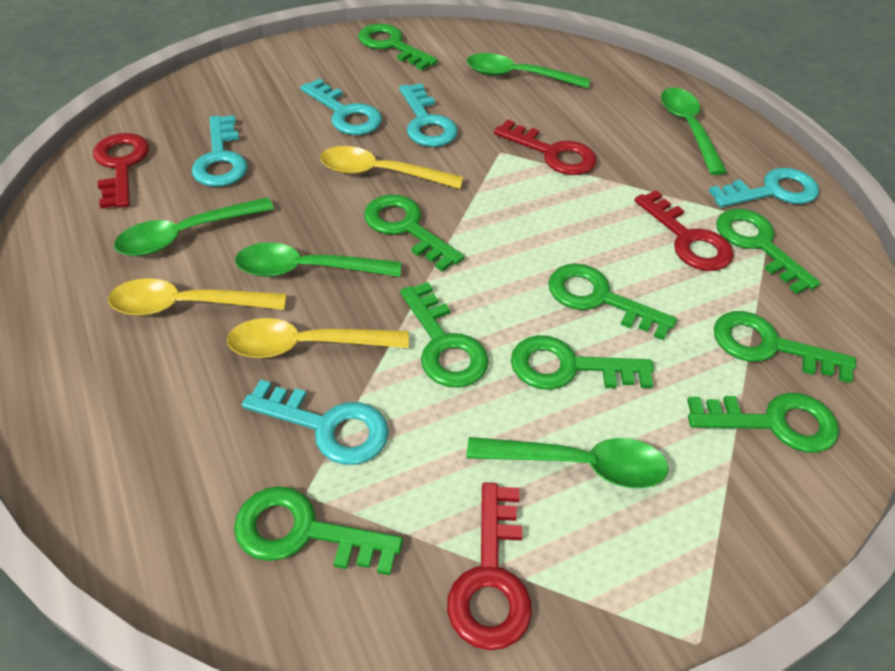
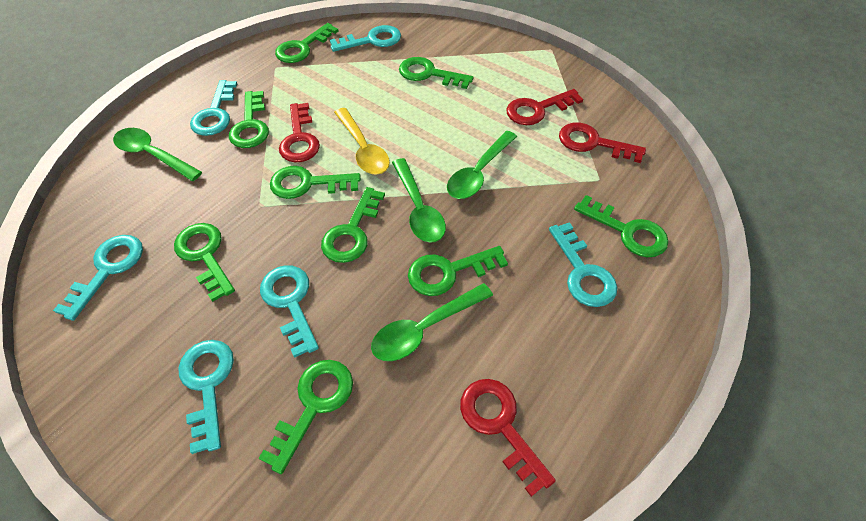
green spoon: [114,197,274,256] [235,242,401,277] [467,53,590,88] [467,437,669,488] [661,88,727,175] = 5 -> [113,128,202,181] [371,283,493,361] [392,158,446,243] [447,131,517,199] = 4
turquoise key: [192,115,248,187] [242,379,389,465] [300,78,382,135] [399,83,458,147] [709,168,819,207] = 5 -> [53,235,143,321] [178,340,234,454] [190,80,237,136] [260,265,319,358] [330,25,401,52] [549,222,617,307] = 6
yellow spoon: [108,278,286,316] [227,318,409,358] [320,146,463,189] = 3 -> [334,108,390,175] = 1

